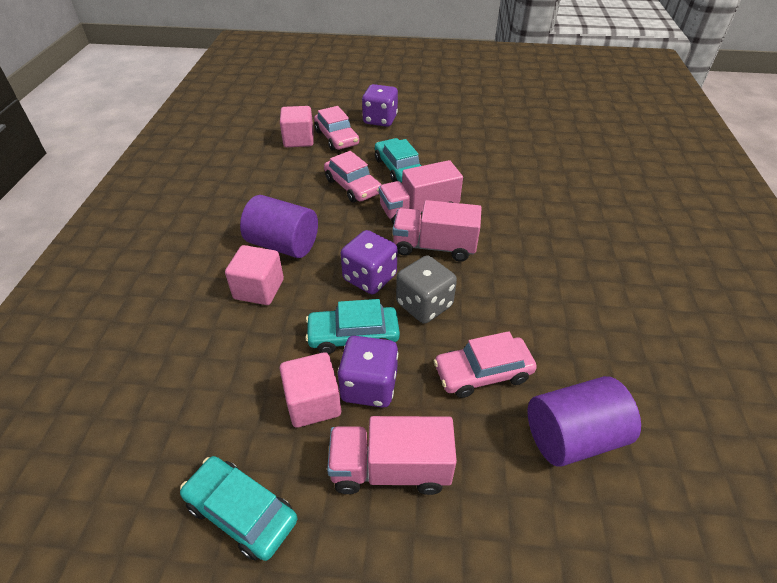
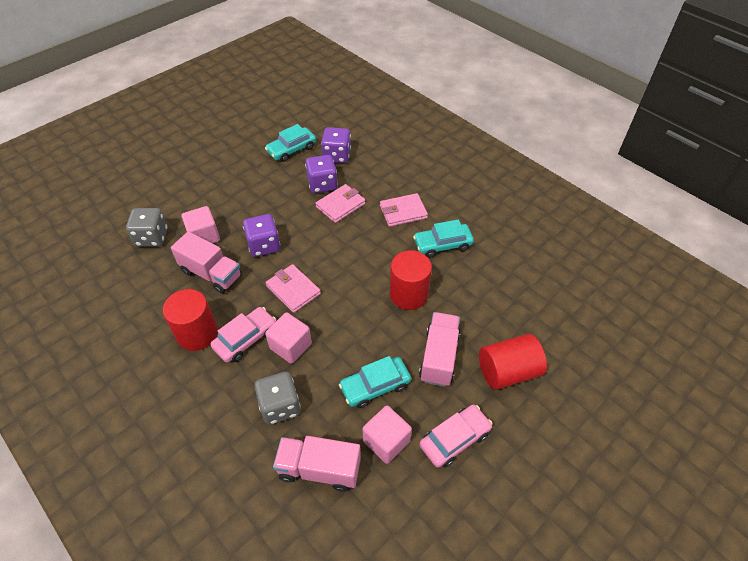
grey dice: [396,255,457,324] = 1 -> [126,208,167,247] [255,372,301,425] = 2
pink car: [314,106,359,151] [324,151,381,202] [434,331,537,398] = 3 -> [211,307,276,362] [419,405,492,468] = 2
pink wallet: none = 0 -> [266,264,321,313] [315,184,366,223] [380,193,428,227] = 3
purple cylinder: [240,195,318,258] [527,376,641,467] = 2 -> none = 0
red cylinder: none = 0 -> [163,289,218,351] [390,250,432,310] [479,334,547,390] = 3

